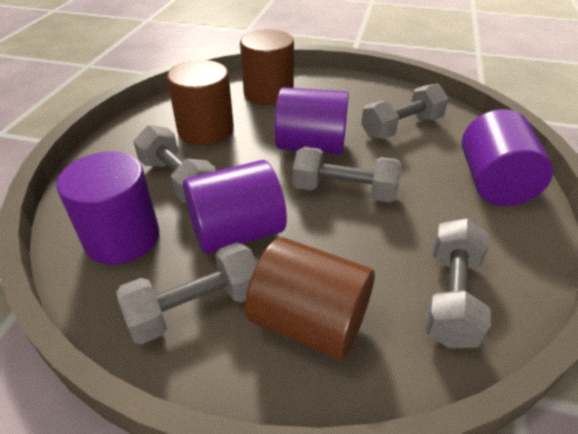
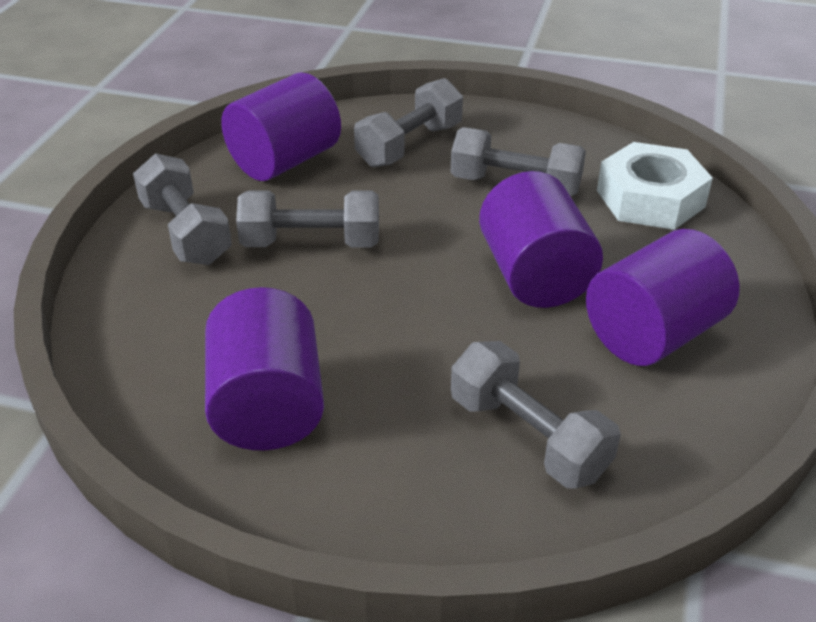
brown cylinder: [167,60,234,145] [240,29,294,105] [245,237,375,360] = 3 -> none = 0
white nut: none = 0 -> [597,142,713,230] = 1

